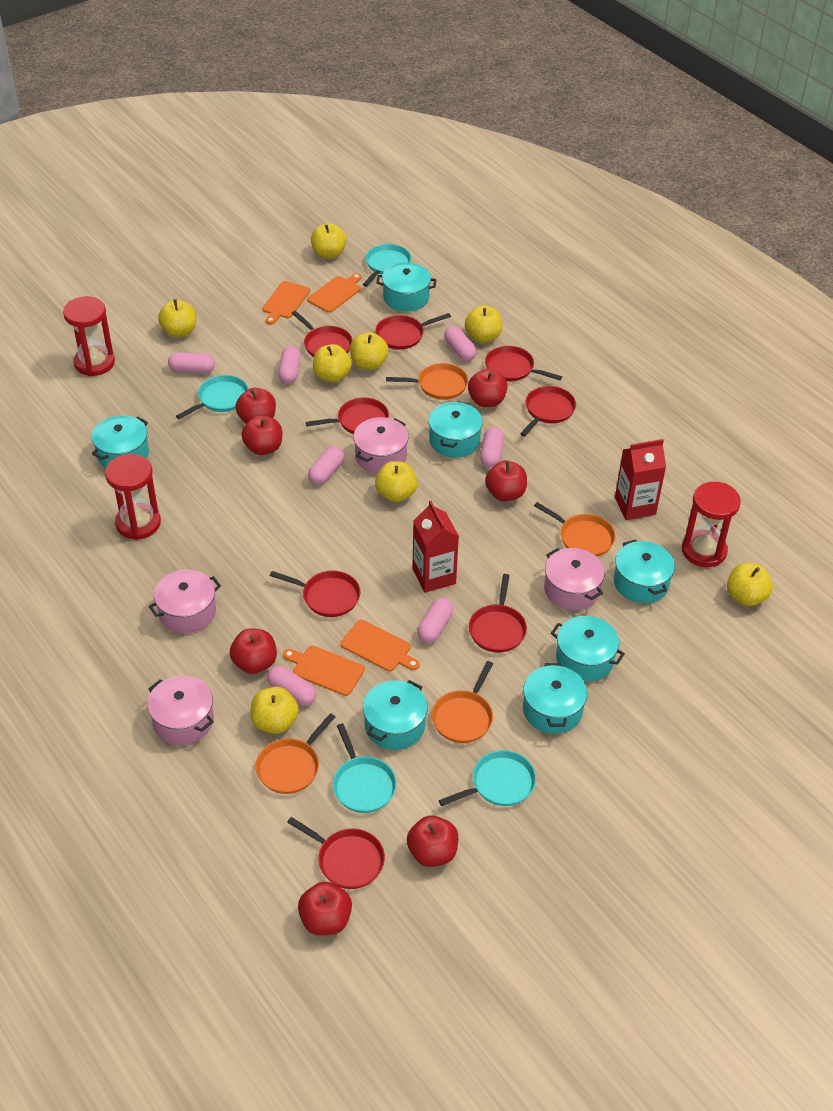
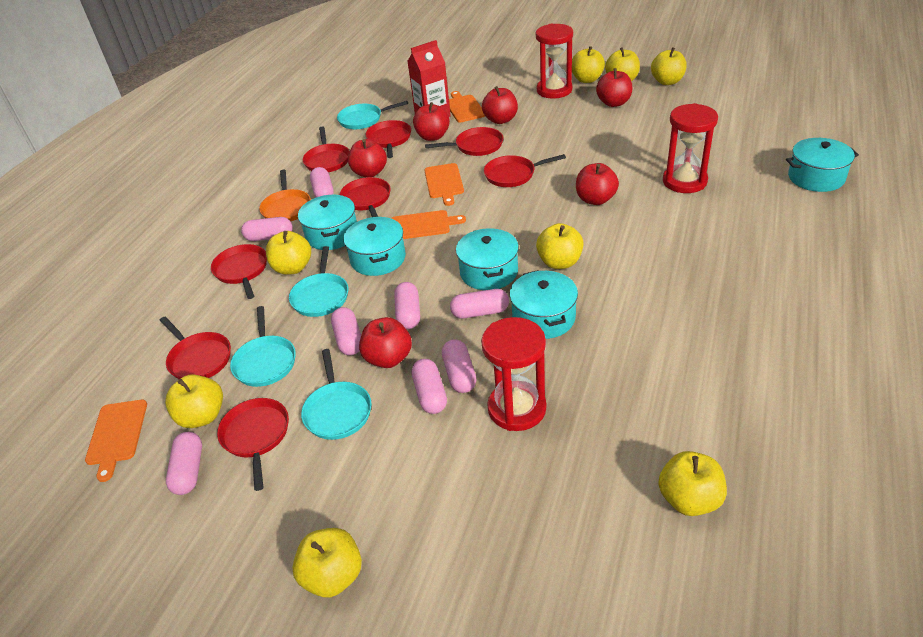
orange pan: [256,713,335,794] [386,363,468,400] [432,661,493,743] [534,502,616,556] = 4 -> [259,170,311,221] = 1
pink capsule: [168,352,215,373] [267,666,317,706] [278,346,301,384] [308,446,344,485] [417,598,453,643] [444,326,477,361] [480,427,504,468] = 7 -> [166,432,202,495] [241,217,293,241] [310,167,334,198] [331,307,361,355] [394,282,420,329] [411,359,447,414] [442,339,476,393] [450,289,509,318] = 8
pink pot: [147,676,214,745] [148,570,221,634] [353,417,408,473] [544,548,605,611] = 4 -> none = 0
red apple: [230,628,277,674] [236,388,276,424] [241,415,282,455] [298,882,352,935] [407,815,458,867] [468,369,508,407] [485,461,527,501] = 7 -> [348,139,387,177] [359,317,412,368] [413,102,450,141] [482,86,518,124] [576,163,619,205] [596,68,632,107] = 6
red carton: [412,501,459,593] [615,439,666,520] = 2 -> [407,40,451,117] = 1
turquoise pot: [91,415,149,468] [363,680,428,750] [376,262,437,312] [428,401,483,458] [523,663,587,734] [551,616,625,682] [614,539,675,603] = 7 -> [298,195,357,250] [343,217,406,276] [456,228,519,290] [510,270,578,339] [786,138,859,192] = 5

